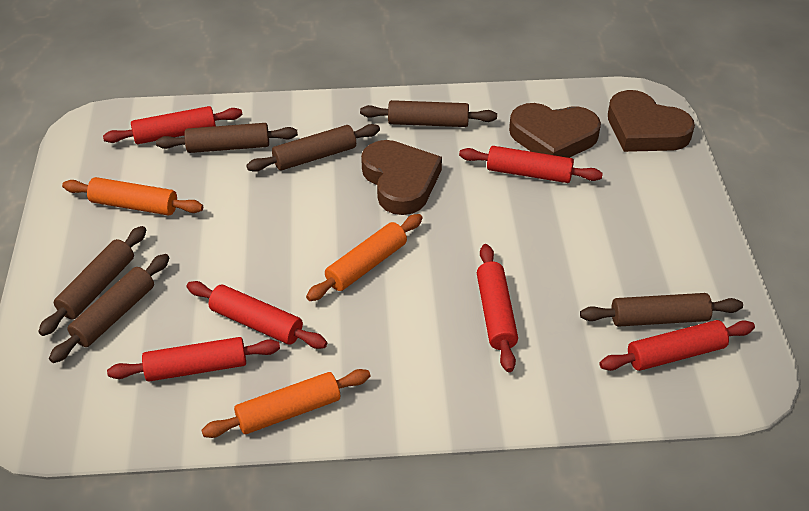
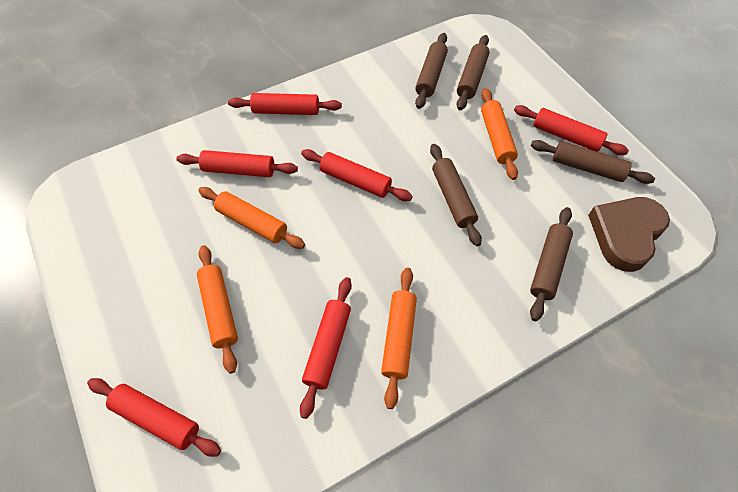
brown heart: [361,140,442,215] [509,103,601,158] [608,90,695,152] = 3 -> [588,197,670,272] = 1
brown rolling pin: [38,226,146,336] [49,254,169,363] [156,123,298,153] [246,124,380,172] [360,100,497,127] [580,293,743,327] = 6 -> [415,33,448,109] [430,144,482,246] [457,35,490,110] [530,207,573,321] [531,140,655,184] = 5
orange rolling pin: [62,177,203,216] [201,369,370,438] [306,214,423,301] = 3 -> [197,245,238,374] [198,187,305,249] [381,268,417,409] [481,88,518,180] = 4

